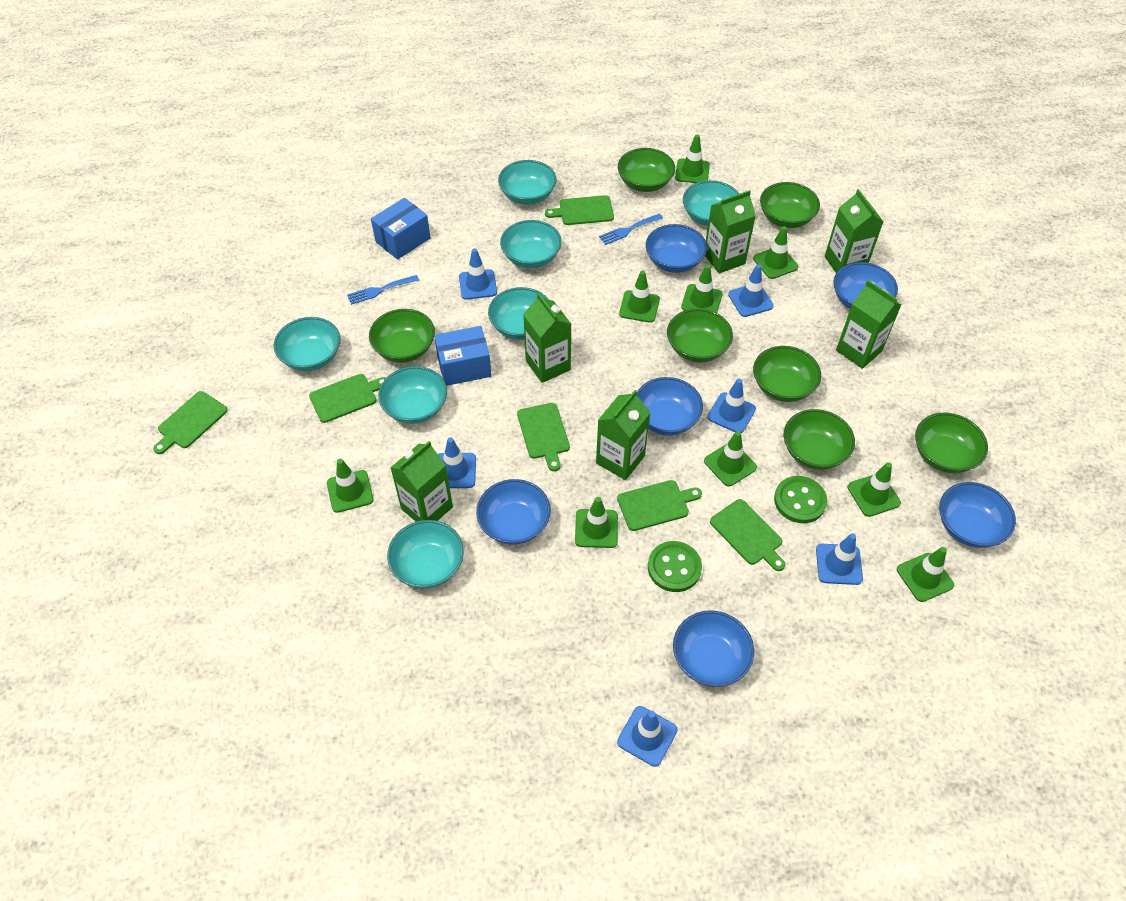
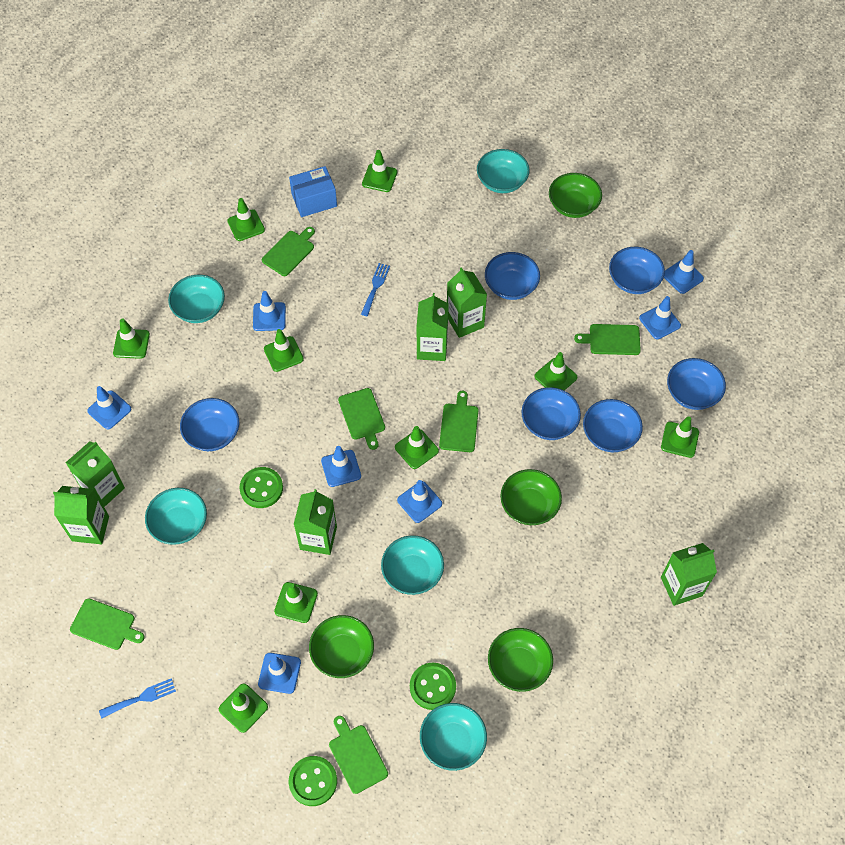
blue box: [371,198,431,260] [434,326,492,386] = 2 -> [289,166,337,217] = 1
blue traffic cone: [438,437,476,488] [459,248,497,300] [617,706,677,767] [707,379,756,433] [728,264,774,317] [816,533,863,585] = 6 -> [87,386,131,430] [253,291,286,331] [258,653,301,694] [321,446,361,487] [397,480,442,523] [639,296,681,339] [664,250,704,294] = 7
green bowl: [369,309,435,363] [618,148,675,192] [667,309,733,362] [753,346,821,402] [760,182,820,228] [784,409,855,470] [915,413,988,473] = 7 -> [309,615,374,678] [488,628,553,692] [500,469,562,525] [549,173,602,218] = 4
green button: [648,541,702,592] [774,476,827,523] = 2 -> [239,467,283,508] [289,756,337,806] [410,663,456,710] = 3
turquoise bowl: [273,317,340,371] [378,366,447,424] [387,520,464,589] [488,287,549,340] [498,160,557,205] [500,220,562,268] [683,180,739,226] = 7 -> [145,488,207,545] [168,275,225,323] [381,535,444,595] [420,703,487,771] [477,149,530,193] = 5

